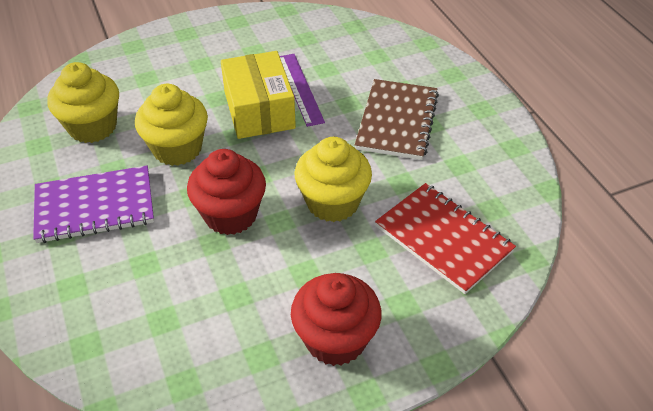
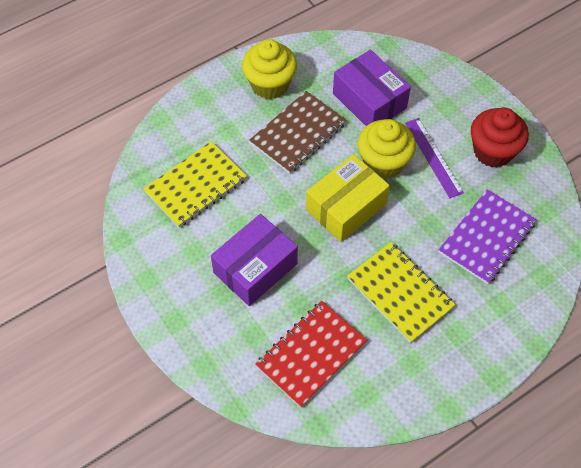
purple box: none = 0 -> [211,214,298,306] [333,50,411,126] = 2
red cupcake: [187,149,266,235] [291,273,382,366] = 2 -> [471,108,529,168] = 1
yellow cupcake: [47,62,119,143] [135,84,208,166] [295,137,372,222] = 3 -> [242,39,297,99] [358,119,416,179] = 2
yellow notebook: none = 0 -> [143,141,247,228] [347,242,455,343] = 2

